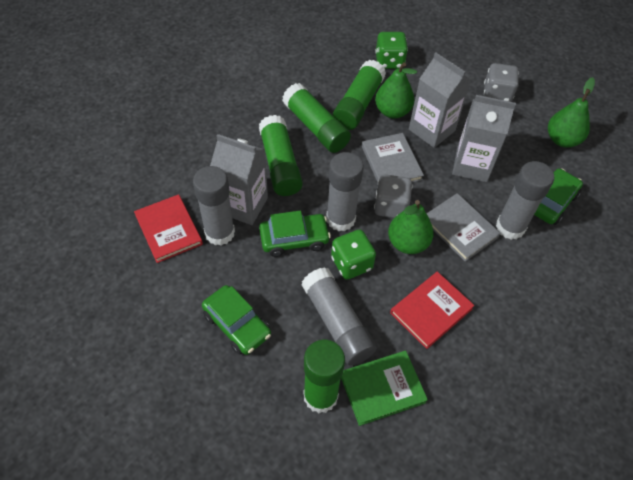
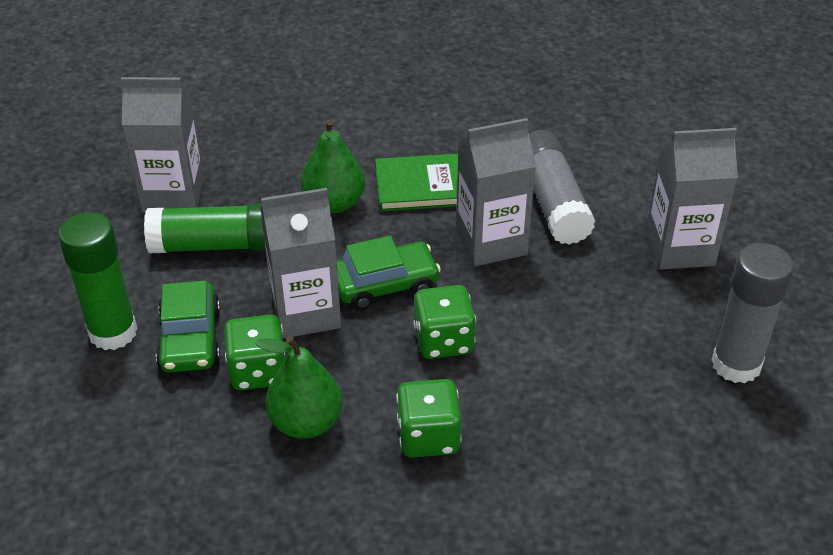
green car: [202,285,271,355] [259,211,331,257] [534,169,583,225] = 3 -> [156,280,220,372] [337,236,441,310] = 2
green dice: [331,230,376,280] [375,32,408,69] = 2 -> [224,315,285,390] [396,379,461,457] [413,285,476,359] = 3
green glue stick: [259,115,303,196] [282,83,351,153] [303,340,345,413] [333,60,386,130] = 4 -> [58,212,138,350] [144,203,266,253] = 2
green pear: [375,62,417,119] [388,200,434,254] [548,77,595,147] = 3 -> [255,336,343,439] [301,119,365,213] = 2
grey book: [362,133,424,182] [426,193,501,262] = 2 -> none = 0
grey carton: [210,134,268,225] [409,53,471,148] [452,95,516,182] = 3 -> [121,77,204,212] [260,188,341,338] [456,118,536,266] [646,128,738,270] = 4
grey dice: [374,174,413,218] [484,63,519,102] = 2 -> none = 0
grey glue stick: [193,166,235,246] [301,267,377,366] [326,152,364,231] [496,161,554,240] = 4 -> [529,130,595,245] [711,243,794,383] = 2
red book: [134,194,203,263] [390,272,474,349] = 2 -> none = 0

